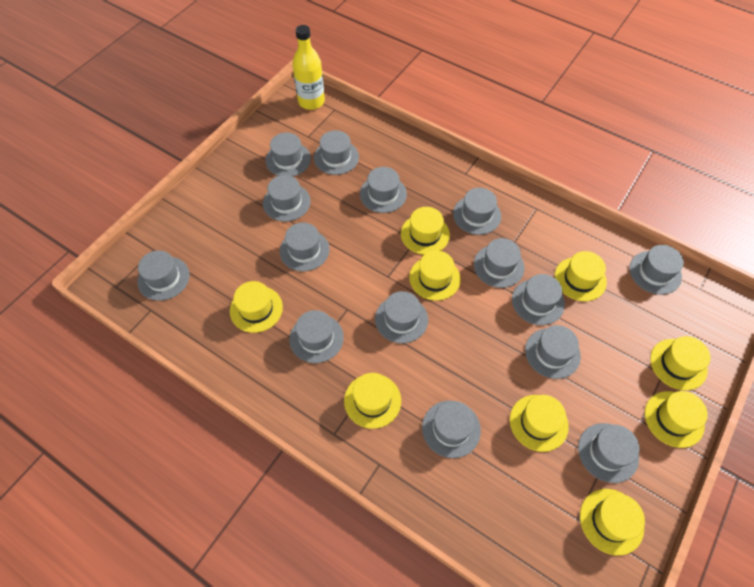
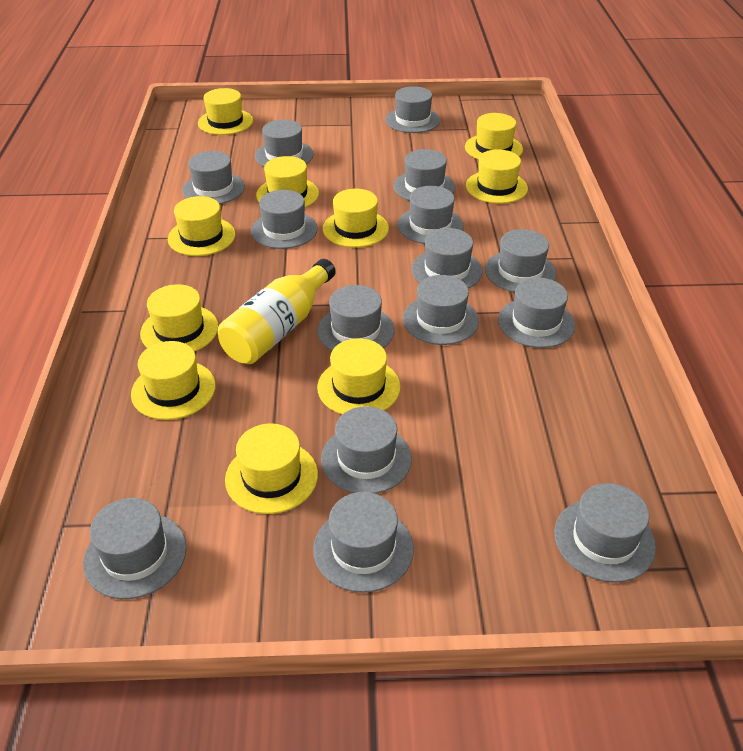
yellow hat: [230,281,283,333] [344,373,401,429] [401,207,450,255] [409,250,461,301] [510,395,569,452] [555,251,607,301] [580,489,645,556] [645,391,708,448] [650,336,711,390] = 9 -> [131,341,216,420] [140,284,218,352] [168,196,235,256] [198,88,253,135] [225,424,318,514] [256,156,319,208] [317,338,401,415] [323,189,389,248] [465,113,523,160] [466,149,528,204] = 10

